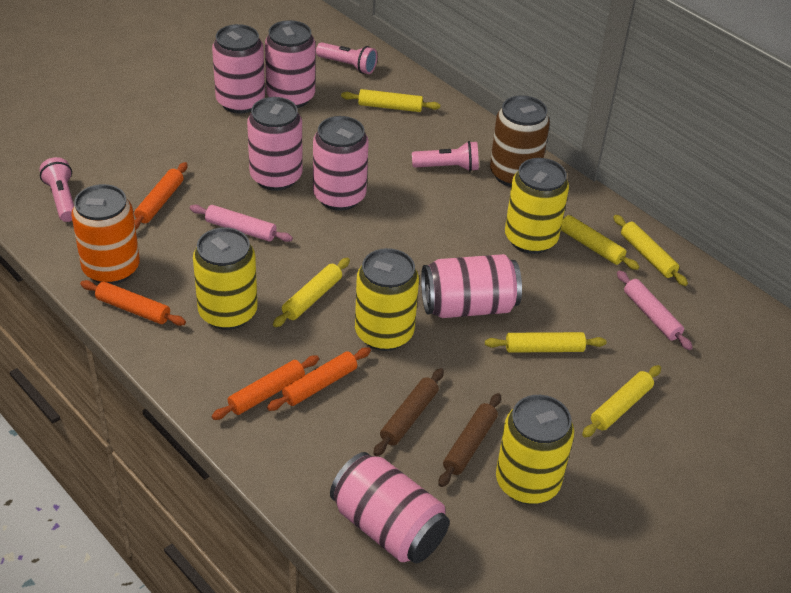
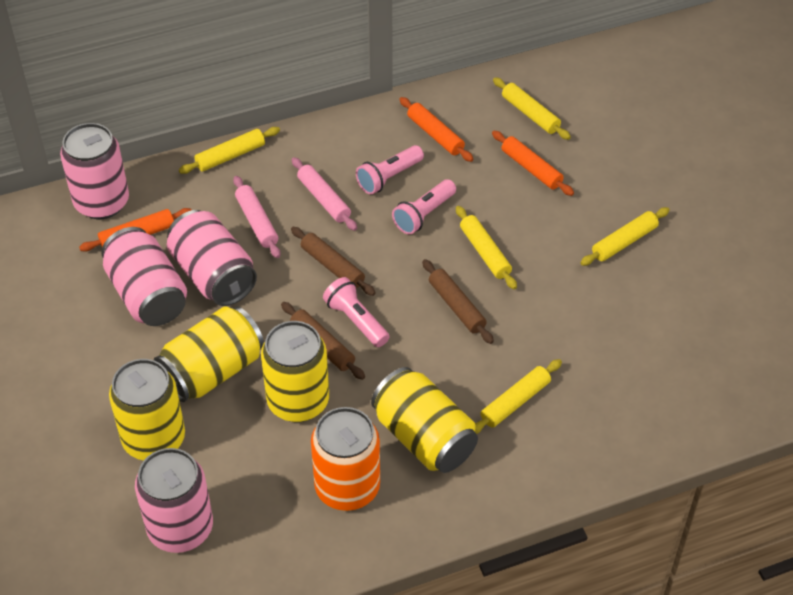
brown can: [490,95,550,187] = 1 -> none = 0
brown rolling pin: [373,368,444,456] [438,393,501,487] = 2 -> [281,302,365,380] [291,227,376,296] [422,259,494,344] = 3
orange rolling pin: [80,280,186,326] [134,162,188,230] [211,355,319,420] [267,347,371,411] = 4 -> [79,208,192,252] [399,97,473,162] [492,131,574,196] = 3
pink can: [212,24,265,114] [247,97,303,191] [265,20,315,108] [313,116,369,211] [330,452,450,563] [421,254,522,318] = 6 -> [60,123,129,219] [101,227,187,326] [135,448,213,553] [167,210,257,306] = 4
yellow rolling pin: [273,258,350,327] [341,89,440,112] [485,332,607,353] [561,215,640,270] [582,365,661,437] [613,215,688,286] = 6 -> [179,127,280,174] [456,206,517,289] [475,359,562,434] [493,77,571,140] [580,207,670,266] = 5

